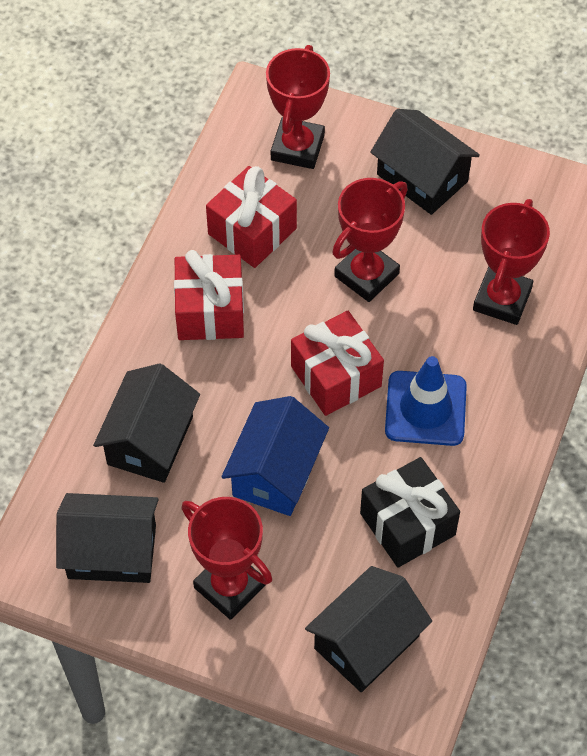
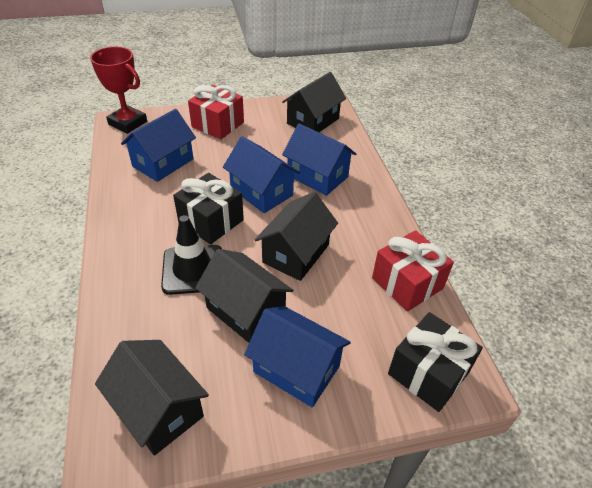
black gift: [360,457,460,568] = 1 -> [173,173,244,244] [388,312,483,412] = 2
black traffic cone: none = 0 -> [161,215,222,295] = 1
blue house: [221,396,329,516] = 1 -> [121,109,196,182] [223,136,300,213] [244,306,351,407] [282,123,356,196] = 4
blue traffic cone: [385,356,467,446] = 1 -> none = 0
red gift: [174,250,244,340] [206,166,297,268] [291,311,384,416] = 3 -> [188,85,244,139] [372,230,454,312] = 2
red trophy: [181,497,272,620] [266,45,330,169] [332,178,408,302] [473,199,550,325] = 4 -> [90,47,147,134] = 1

